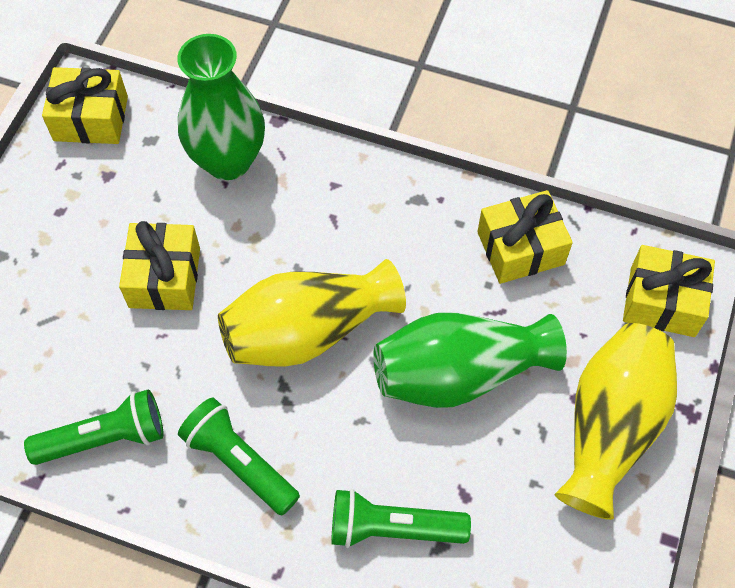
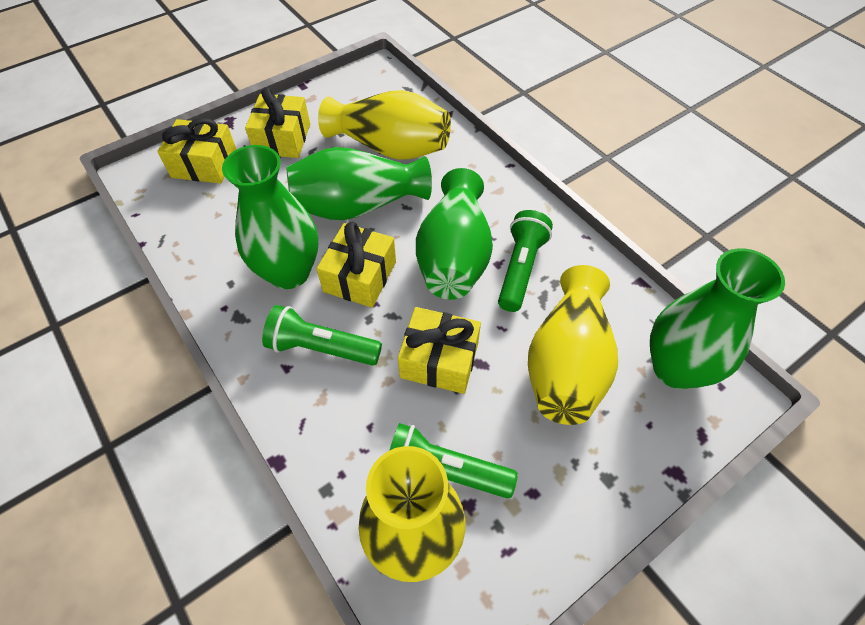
green vase: [177,34,265,180] [373,313,567,408] = 2 -> [222,145,318,289] [286,147,432,220] [416,168,493,300] [650,248,785,389] = 4
yellow vase: [218,259,406,367] [554,323,677,520] = 2 -> [318,90,451,160] [359,446,465,582] [528,265,618,425] = 3

